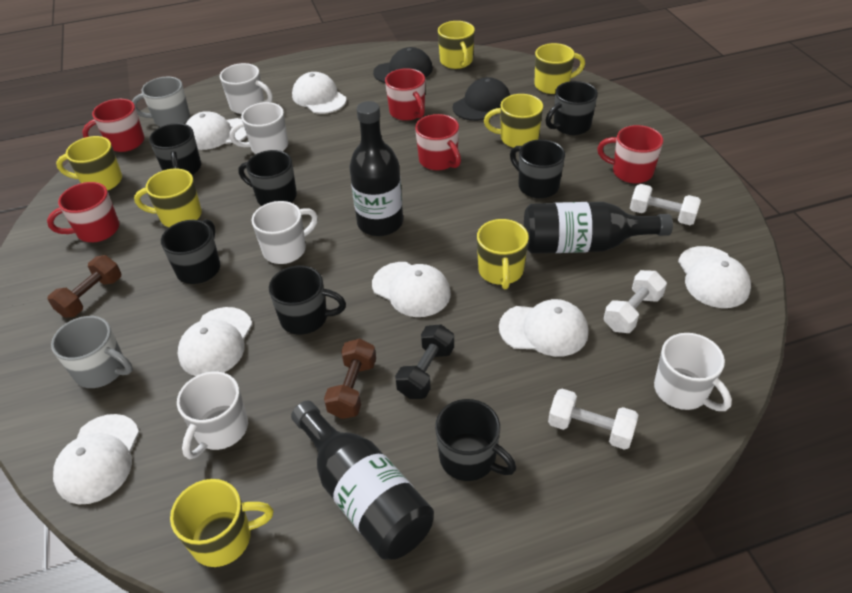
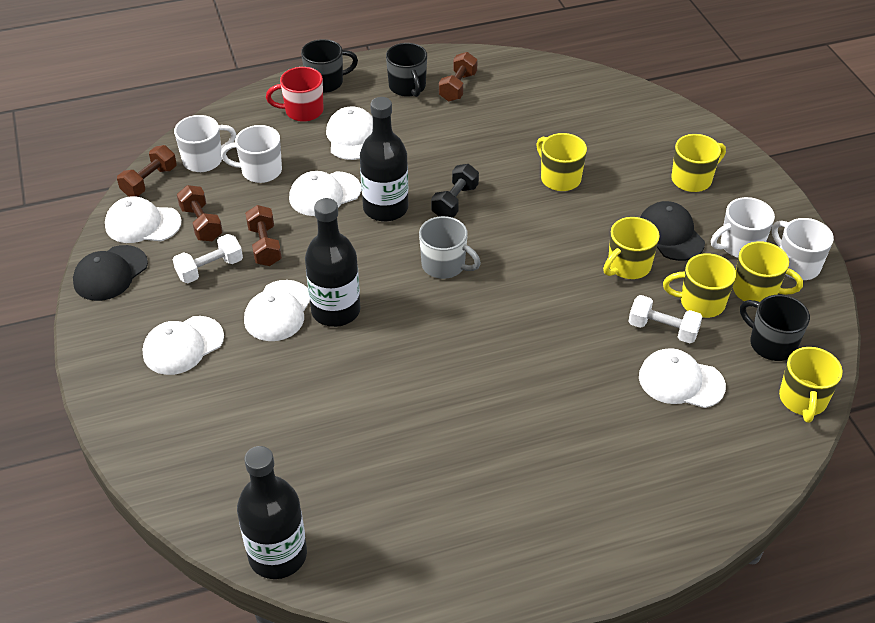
black mug: [149,123,201,175] [161,219,220,284] [239,150,297,206] [269,266,346,335] [435,399,516,481] [510,139,565,198] [546,81,598,135] = 7 -> [301,39,358,93] [386,43,427,97] [740,295,810,361] = 3
brown dumbbell: [48,255,121,318] [324,338,376,419] = 2 -> [117,145,177,197] [177,185,223,241] [245,205,282,266] [439,52,478,102] = 4
grey mug: [51,316,133,388] [132,77,190,127] = 2 -> [419,216,481,279] = 1
red mug: [47,182,119,242] [82,99,144,152] [385,68,425,121] [415,114,461,170] [597,125,663,183] = 5 -> [266,67,323,122] = 1
white cap: [53,414,139,505] [178,307,252,376] [186,111,247,150] [292,72,347,114] [372,262,451,317] [499,299,588,357] [678,246,751,308] = 7 -> [105,196,182,243] [142,316,224,375] [244,280,310,341] [289,171,361,216] [326,106,373,160] [639,348,726,408] = 6
white dumbbell: [548,389,638,450] [604,270,667,333] [630,184,701,225] = 3 -> [173,234,243,283] [628,295,703,343] = 2
white mug: [177,371,248,459] [220,63,273,114] [229,102,288,154] [252,201,318,264] [654,333,732,411] = 5 -> [174,115,236,172] [221,125,282,183] [711,197,775,258] [772,218,834,280] = 4
yellow mug: [56,136,122,191] [134,169,202,227] [170,479,273,567] [438,21,475,69] [477,219,529,289] [484,94,543,148] [535,43,585,94] = 7 -> [536,133,587,191] [603,217,660,279] [663,253,736,318] [671,134,726,192] [733,241,803,302] [779,347,843,423] = 6

